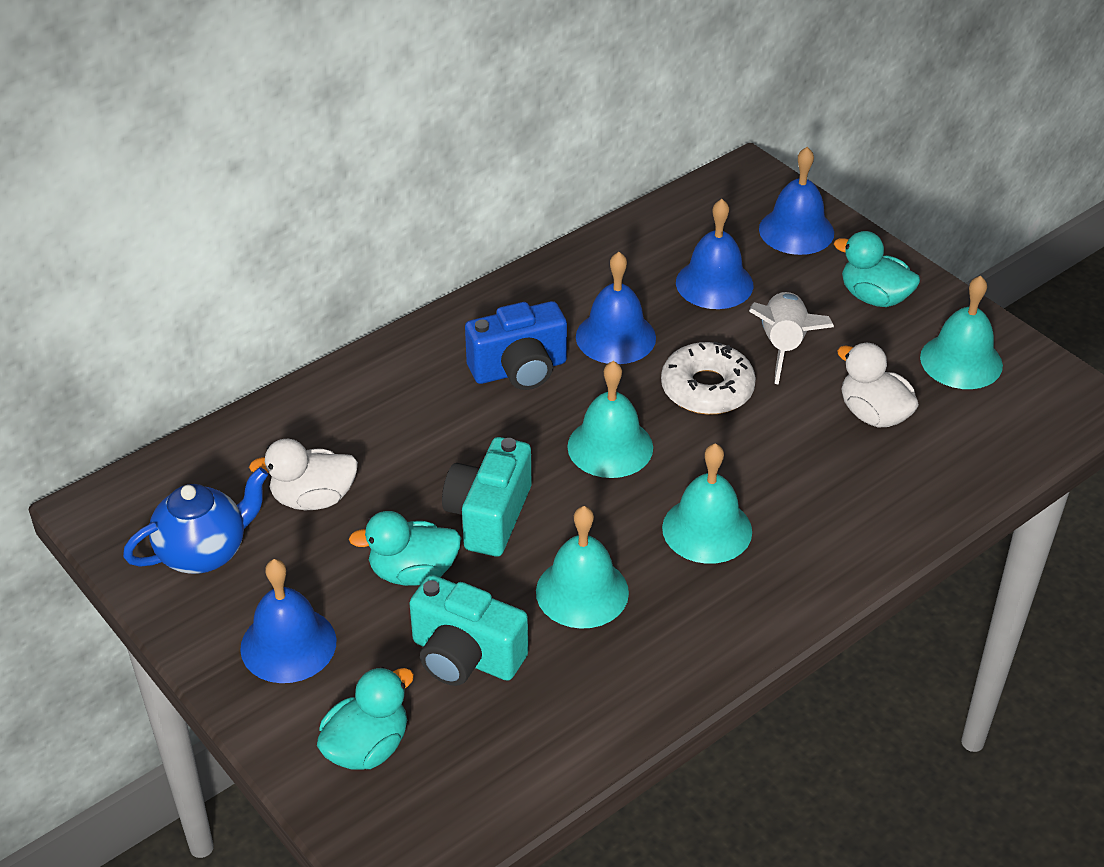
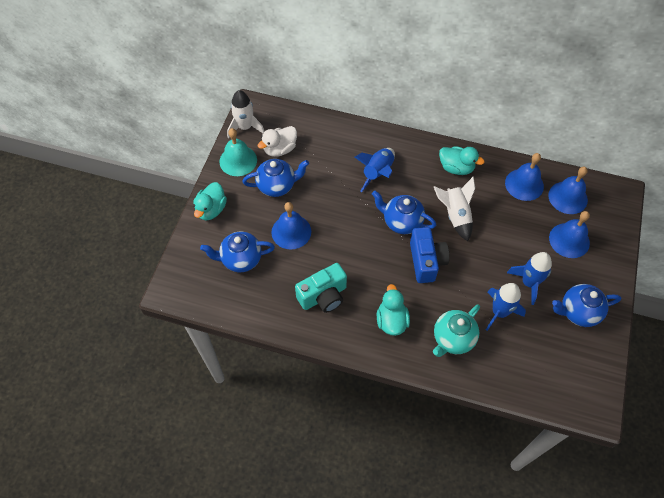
blue rocket: none = 0 -> [355,148,395,192] [486,283,526,331] [507,252,552,305] = 3
blue teapot: [123,467,268,574] = 1 -> [200,232,275,272] [242,159,309,197] [372,191,436,234] [552,284,621,327] = 4
turquoise bell: [536,506,629,629] [567,361,653,478] [662,443,752,564] [920,276,1003,389] = 4 -> [219,128,257,176] = 1
turquoise camera: [409,575,528,686] [442,437,531,557] = 2 -> [295,263,347,313] = 1
turquoise teapot: none = 0 -> [433,304,480,357] = 1
white donut: [661,342,756,415] = 1 -> none = 0
white duck: [249,439,358,510] [837,343,919,427] = 2 -> [257,126,297,157] = 1
white rocket: [749,292,834,385] = 1 -> [227,90,265,139] [434,177,475,241] = 2

